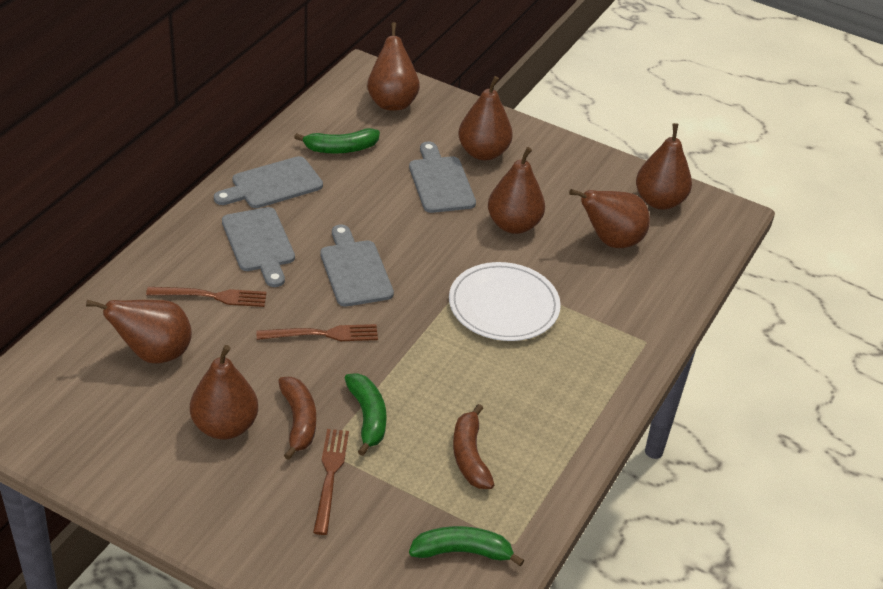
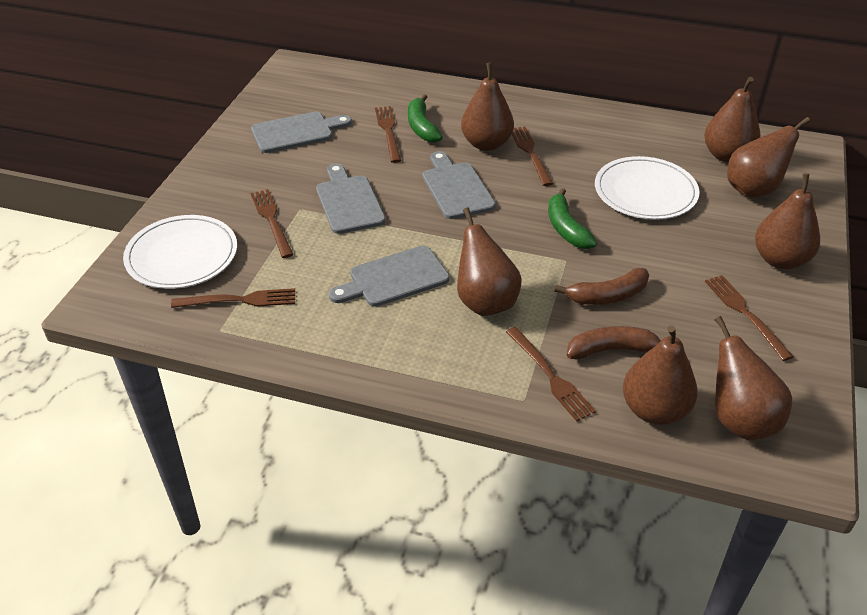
brown fork: [146,287,267,307] [256,324,378,341] [313,429,349,535] = 3 -> [171,288,295,308] [250,189,294,258] [375,106,401,163] [506,327,596,421] [512,127,553,186] [705,275,794,361] = 6
green banana: [294,128,380,153] [345,373,386,456] [409,526,524,567] = 3 -> [408,94,443,143] [548,188,597,249] = 2
white plate: [449,262,561,341] = 1 -> [123,215,237,289] [595,156,699,220] = 2

